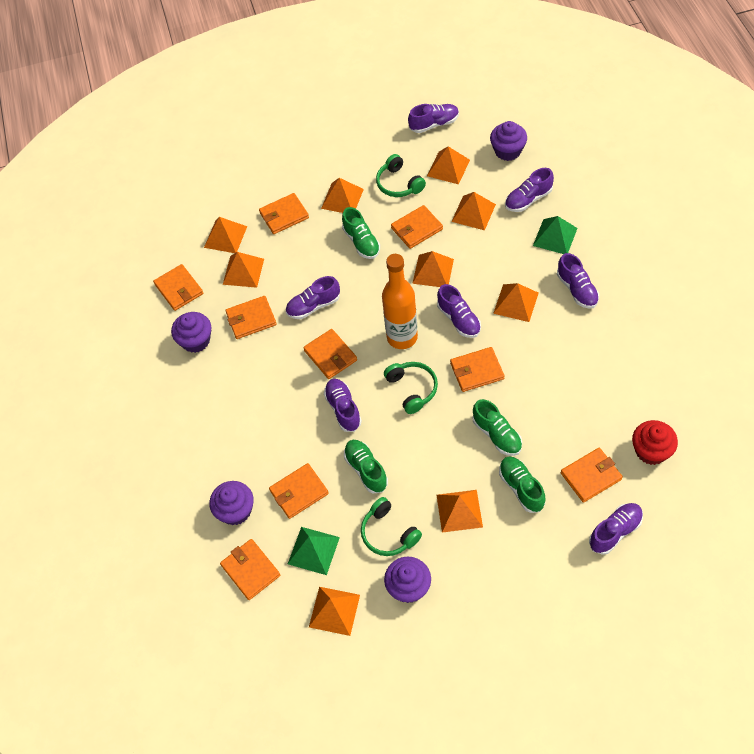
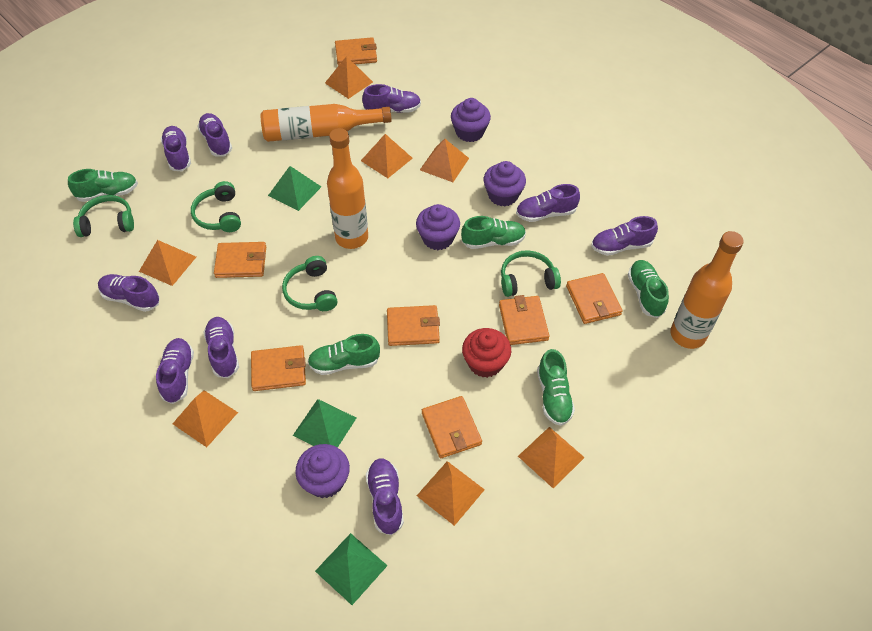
green headphones: [361,497,422,556] [376,154,426,197] [384,362,438,414] = 3 -> [73,195,134,237] [191,181,241,232] [282,256,338,311] [501,250,561,297] = 4
green pyramid: [288,527,340,575] [533,216,578,254] = 2 -> [268,166,321,211] [293,399,356,448] [315,533,388,605] = 3
green shoe: [342,207,380,259] [344,440,388,494] [472,399,522,456] [499,457,545,513] = 4 -> [68,169,138,202] [308,334,380,375] [461,216,526,249] [537,349,575,426] [628,260,669,318] = 5
orange bottle: [382,254,418,349] = 1 -> [260,104,391,142] [327,128,368,249] [671,231,744,349] = 3
orange pyramid: [204,217,247,253] [223,252,264,288] [309,587,360,636] [321,178,364,213] [412,251,454,287] [427,146,470,185] [437,490,483,533] [452,192,496,230] [493,283,538,322] = 9 -> [139,240,196,286] [173,390,238,447] [325,56,373,99] [361,134,413,178] [417,461,485,526] [420,139,469,182] [518,427,585,488] = 7
orange wallet: [153,264,203,311] [220,539,280,600] [225,296,276,339] [259,193,309,234] [269,463,329,519] [303,329,357,379] [391,205,443,249] [450,347,504,392] [561,448,623,503] = 9 -> [214,242,266,278] [251,345,306,391] [335,37,377,66] [387,305,440,346] [422,396,482,458] [499,295,550,345] [566,273,622,324] = 7
purple shoe: [286,276,340,319] [324,379,362,432] [408,104,459,133] [437,284,481,338] [505,168,554,212] [557,253,599,309] [589,503,643,555] = 7 -> [98,274,160,312] [156,338,194,404] [161,126,191,171] [197,113,232,156] [203,317,239,378] [362,84,421,113] [366,458,404,535] [516,184,580,222] [591,216,658,256] = 9

